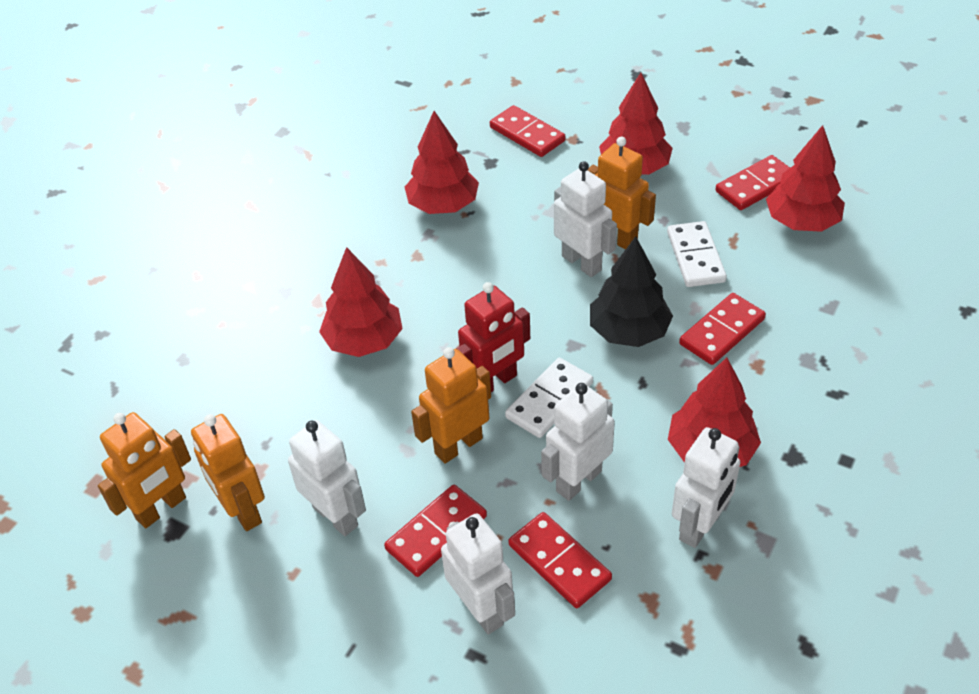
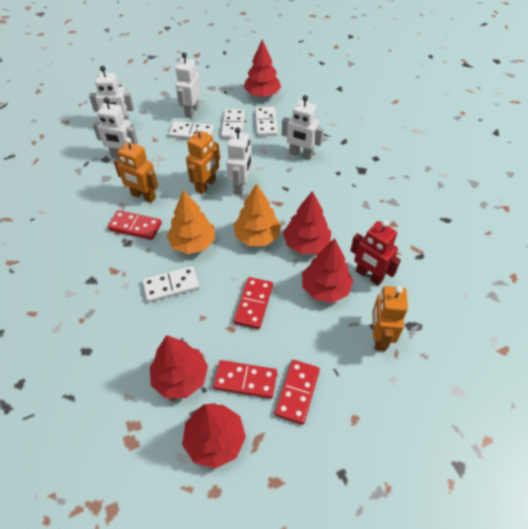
black tree: [590,236,673,347] = 1 -> none = 0
orange robot: [98,412,191,528] [191,414,265,531] [411,347,491,464] [588,137,656,249] = 4 -> [114,138,158,203] [186,127,220,194] [372,286,408,351] = 3
orange tree: none = 0 -> [167,190,215,254] [233,183,281,246] = 2
red domino: [384,485,487,577] [490,105,565,157] [508,512,612,608] [679,293,766,365] [715,155,790,210] = 5 -> [108,210,162,240] [213,360,277,399] [233,277,273,329] [274,360,320,425] = 4
white domino: [505,358,593,438] [667,221,727,287] = 2 -> [142,266,199,302] [169,121,214,139] [221,109,245,139] [255,107,278,136] = 4

